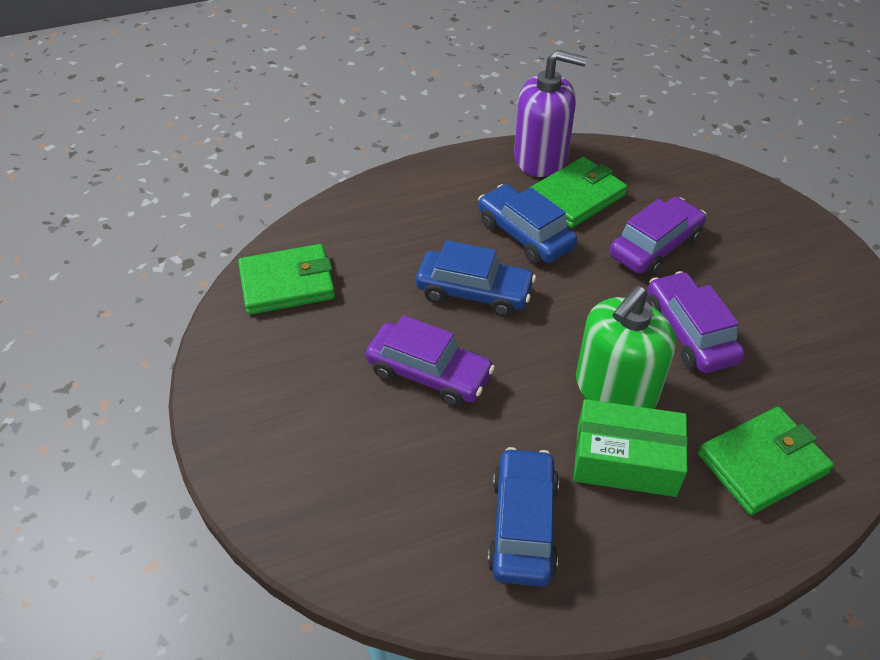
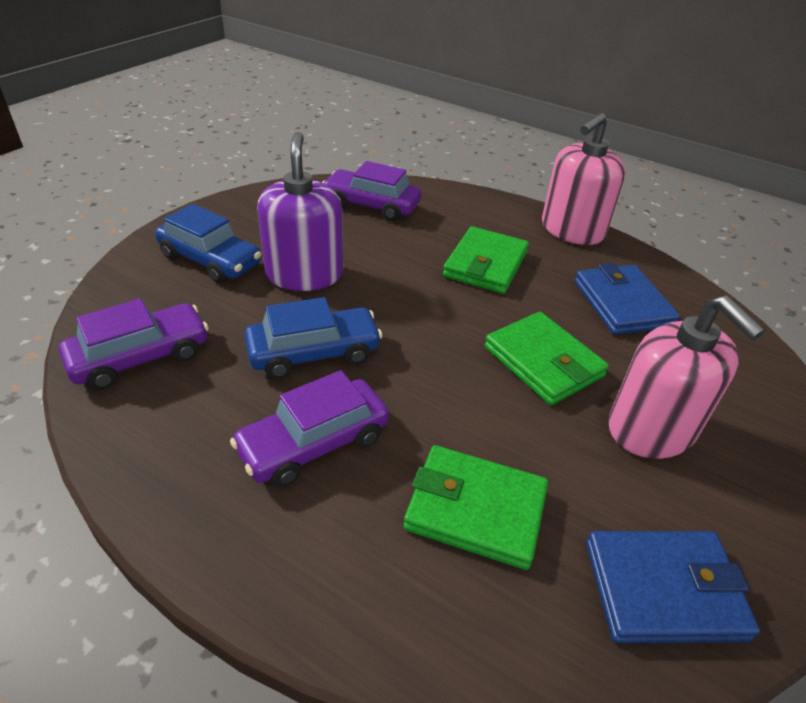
blue car: [416,240,536,317] [478,184,577,264] [487,447,559,587] = 3 -> [155,204,262,283] [244,297,383,379] = 2
blue wallet: none = 0 -> [575,263,680,335] [586,531,760,643] = 2
green box: [573,399,688,497] = 1 -> none = 0
green soap dispenser: [576,286,676,409] = 1 -> none = 0
pink soap dispenser: none = 0 -> [542,113,625,245] [608,296,765,459] = 2

